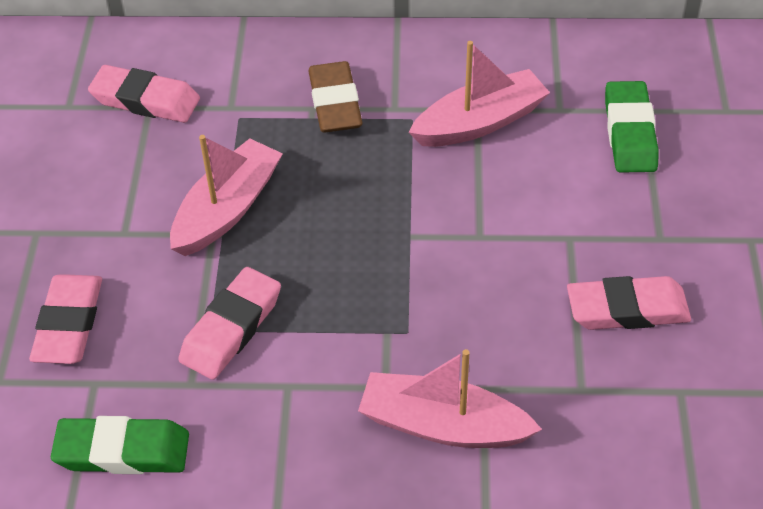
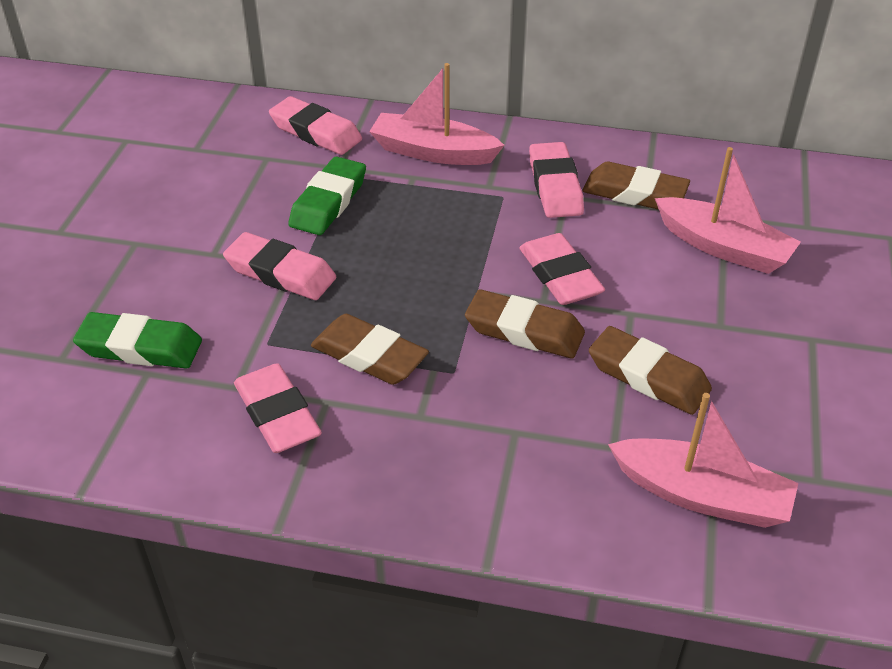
brown eraser: [308,61,363,133] = 1 -> [311,314,429,385] [465,289,585,358] [582,162,690,210] [589,326,712,415] = 4
pink eraser: [29,274,102,364] [88,65,200,123] [179,267,281,380] [567,276,691,330] = 4 -> [223,232,336,300] [234,363,322,453] [269,96,362,155] [519,233,605,305] [529,142,584,218] = 5

